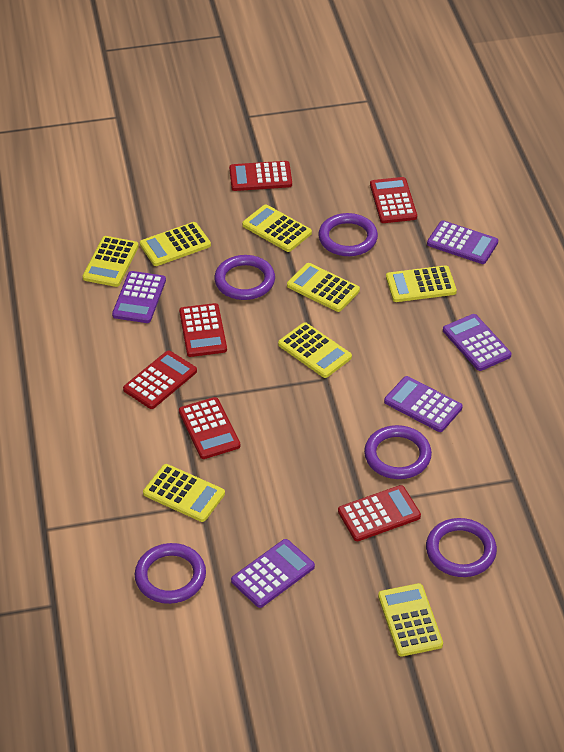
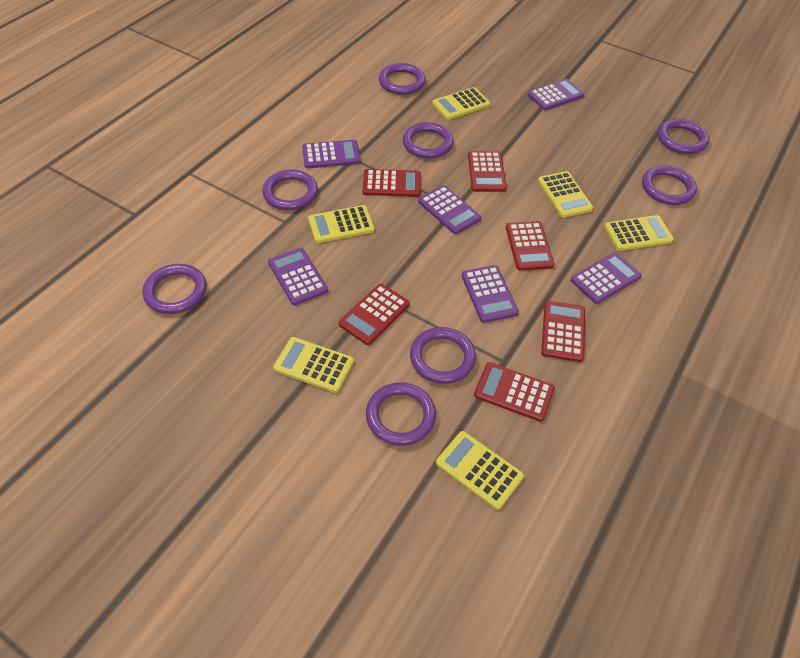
purple calculator: [112,271,166,323] [231,539,315,608] [384,376,463,432] [427,220,498,264] [443,314,512,371] = 5 -> [268,248,328,305] [302,140,360,168] [418,185,481,234] [461,265,519,323] [528,79,584,110] [571,253,642,304] = 6
purple ring: [135,543,206,604] [214,255,275,300] [318,213,378,256] [364,425,432,479] [426,518,497,577] = 5 -> [143,264,207,314] [262,170,318,210] [366,382,436,446] [379,63,426,95] [403,122,454,159] [410,327,476,384] [642,165,697,205] [658,119,709,154] = 8
yellow calculator: [82,236,139,287] [140,222,211,266] [143,464,225,522] [242,204,312,252] [278,322,352,378] [287,263,360,312] [378,583,443,657] [386,265,457,302] = 8 -> [273,337,354,393] [308,205,375,243] [432,87,490,120] [436,431,524,510] [538,171,593,218] [604,215,674,251] = 6

